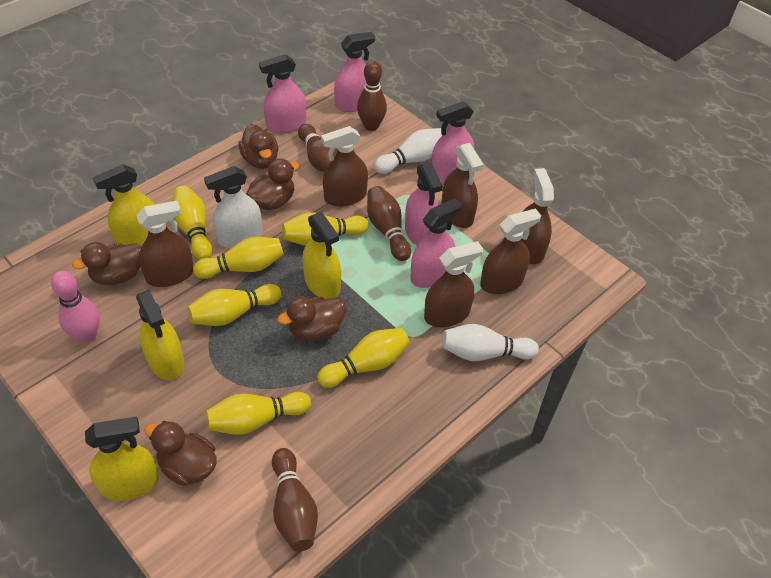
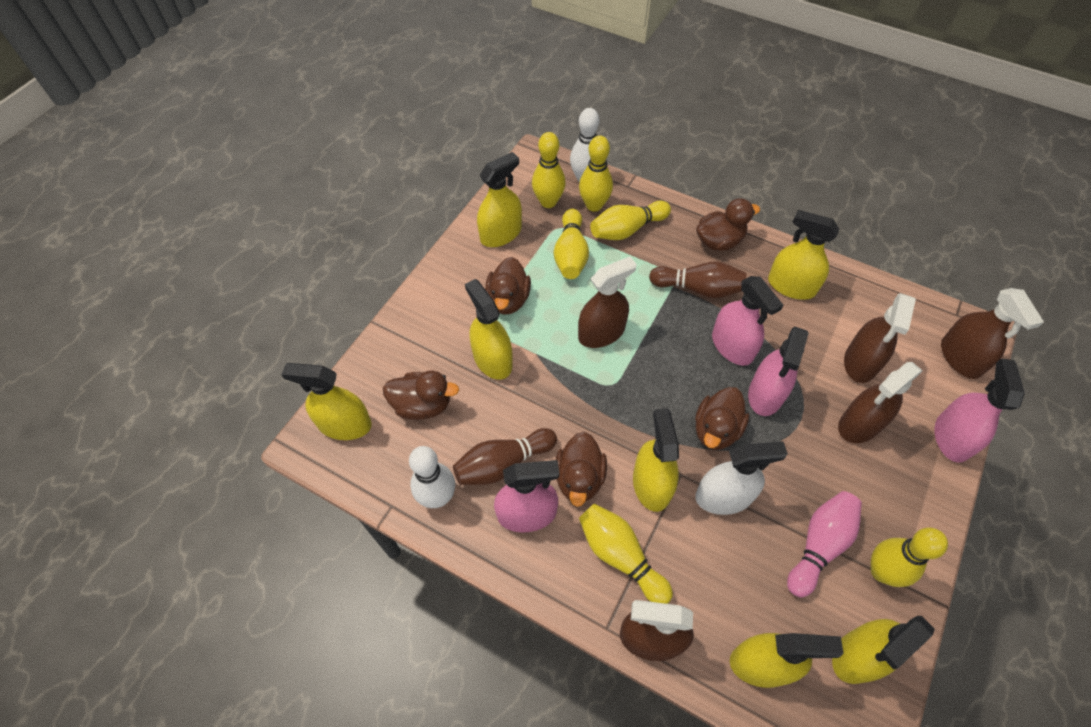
brown bowling pin: [272,448,318,552] [298,124,338,172] [357,61,387,131] [367,186,411,261] = 4 -> [453,428,557,485] [649,262,746,298] = 2
brown spray bottle: [137,201,193,287] [321,126,368,207] [424,241,483,327] [441,143,484,228] [480,208,541,294] [521,168,554,264] = 6 -> [578,257,637,348] [620,600,694,661] [838,362,923,443] [844,293,916,383] [941,288,1044,379] = 5
pink spray bottle: [259,54,306,133] [334,32,375,112] [405,163,443,246] [410,198,462,288] [431,101,474,181] = 5 -> [494,460,559,533] [712,276,784,366] [748,327,809,416] [934,358,1025,463] = 4
yellow spray bottle: [85,416,159,501] [93,164,155,246] [136,290,184,380] [302,212,341,299] = 4 -> [281,363,372,440] [465,279,513,380] [477,152,522,247] [633,408,679,512] [730,633,844,688] [768,210,839,300] [832,616,935,684] = 7

